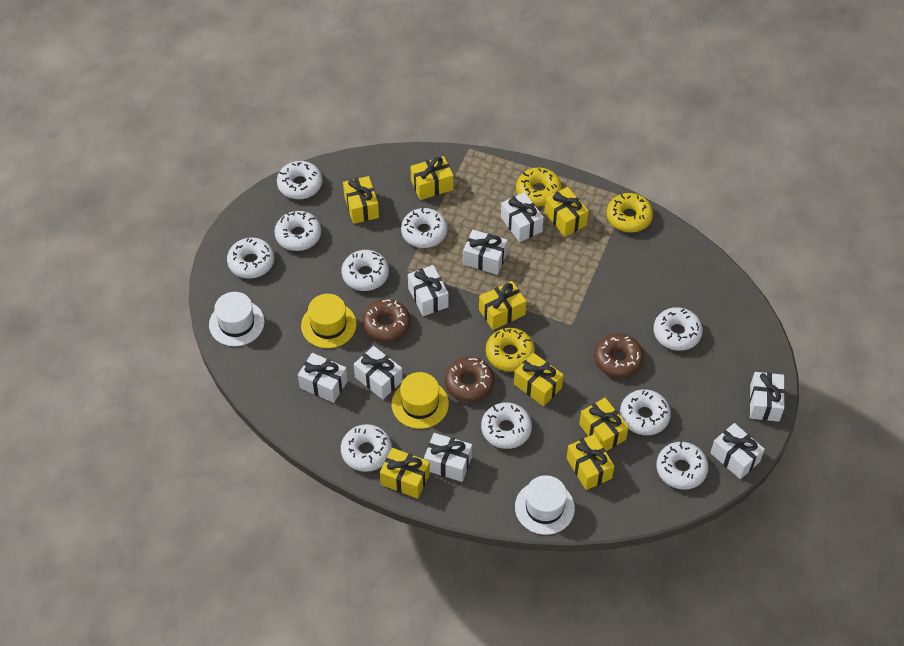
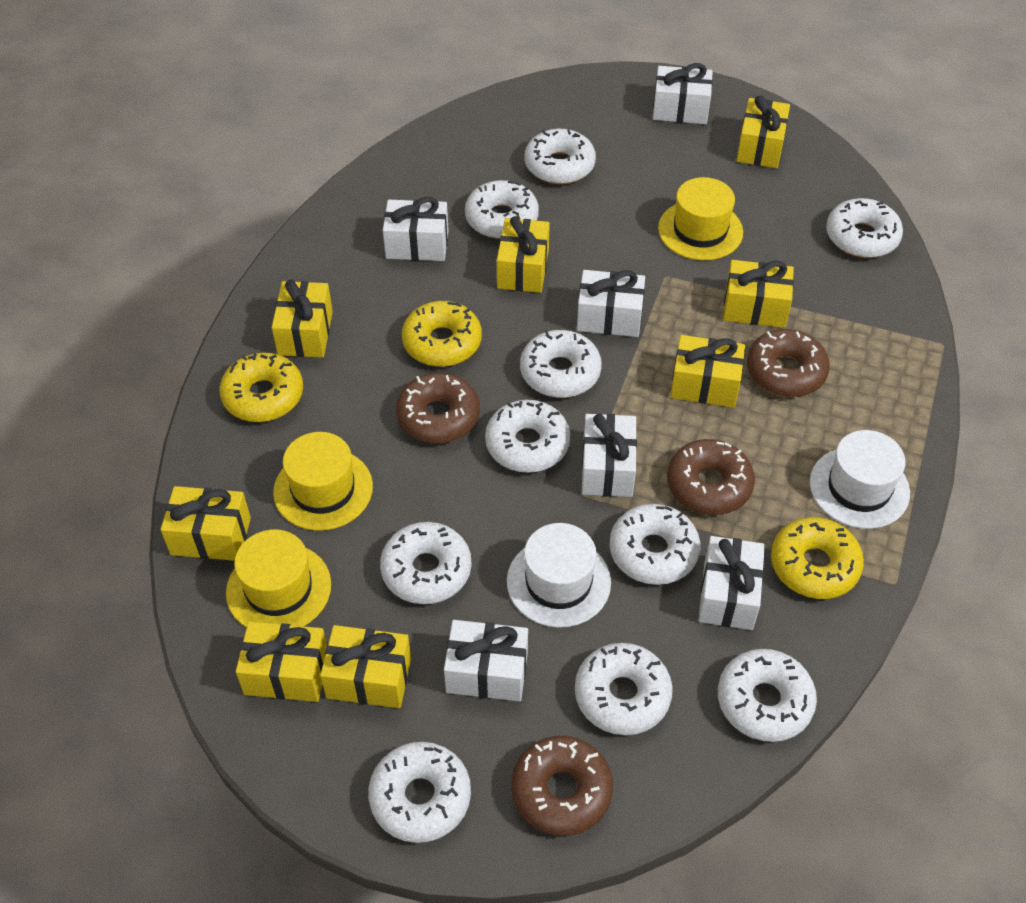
brown donut: [362,299,411,342] [445,357,494,402] [594,334,644,378] = 3 -> [396,373,480,444] [511,736,613,836] [667,439,755,515] [747,329,830,397] = 4
white gift: [298,353,348,403] [354,346,403,399] [408,265,448,316] [424,433,472,482] [463,230,507,275] [501,192,544,242] [710,423,765,479] [750,372,785,422] = 8 -> [383,197,449,261] [444,620,528,701] [577,270,645,337] [582,414,637,497] [653,63,713,124] [698,536,765,630] = 6
yellow hat: [301,294,357,348] [392,372,449,429] = 2 -> [226,529,331,628] [273,432,373,531] [658,177,743,260] = 3

